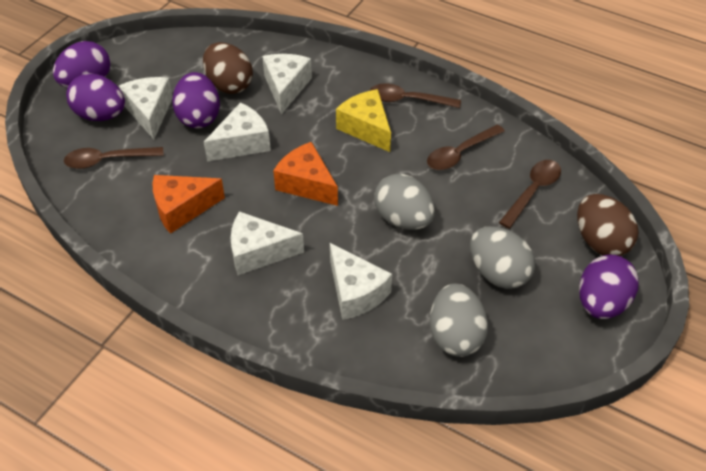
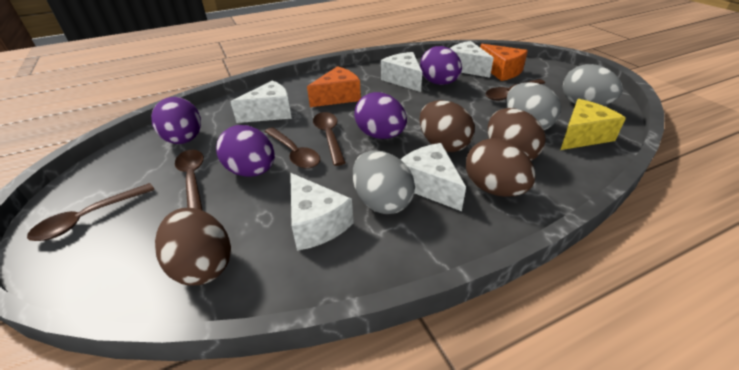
brown egg: [203,42,253,94] [577,194,639,256] = 2 -> [155,207,231,285] [419,100,475,152] [466,138,536,197] [488,108,546,161] = 4
brown spoon: [64,147,164,169] [370,83,461,108] [427,124,505,170] [499,160,561,229] = 4 -> [27,183,155,241] [175,149,204,211] [264,127,320,169] [313,112,346,166] [485,79,545,101] = 5

